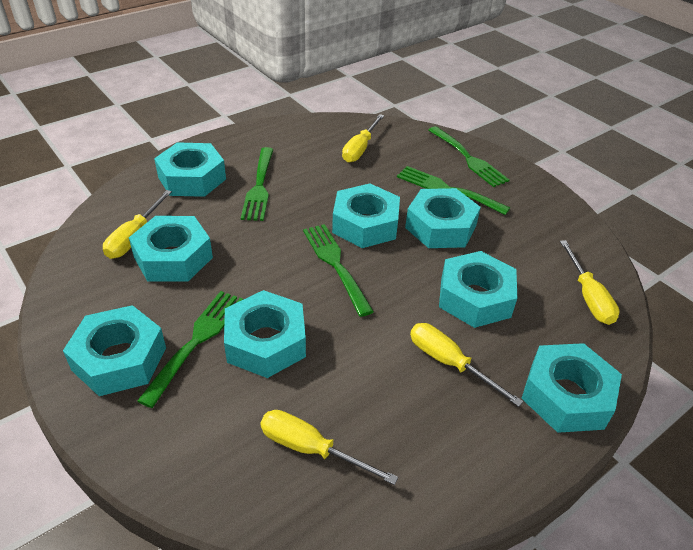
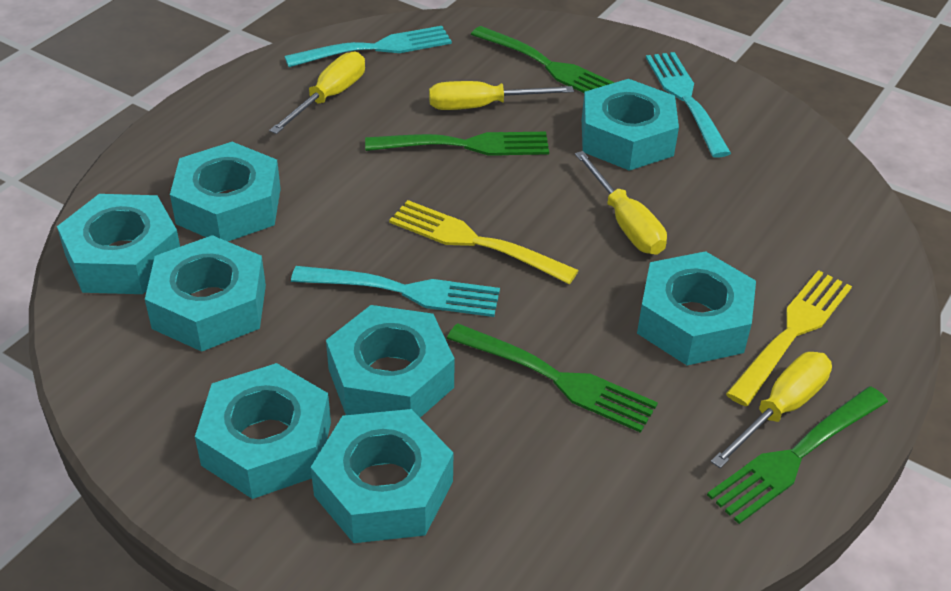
green fork: [137,291,243,408] [241,147,274,221] [303,224,374,317] [397,166,510,215] [428,126,509,187] = 5 -> [365,132,549,156] [447,323,658,433] [471,26,615,93] [707,386,888,524] = 4
turquoise fork: none = 0 -> [284,26,452,67] [291,266,500,317] [646,52,731,158] = 3
yellow fork: none = 0 -> [389,200,579,284] [726,270,852,406] = 2
yellow screwdriver: [103,190,172,259] [260,410,398,485] [342,114,384,163] [410,323,523,407] [560,240,620,325] = 5 -> [269,52,365,134] [429,81,574,110] [575,151,667,255] [711,352,832,468] = 4

